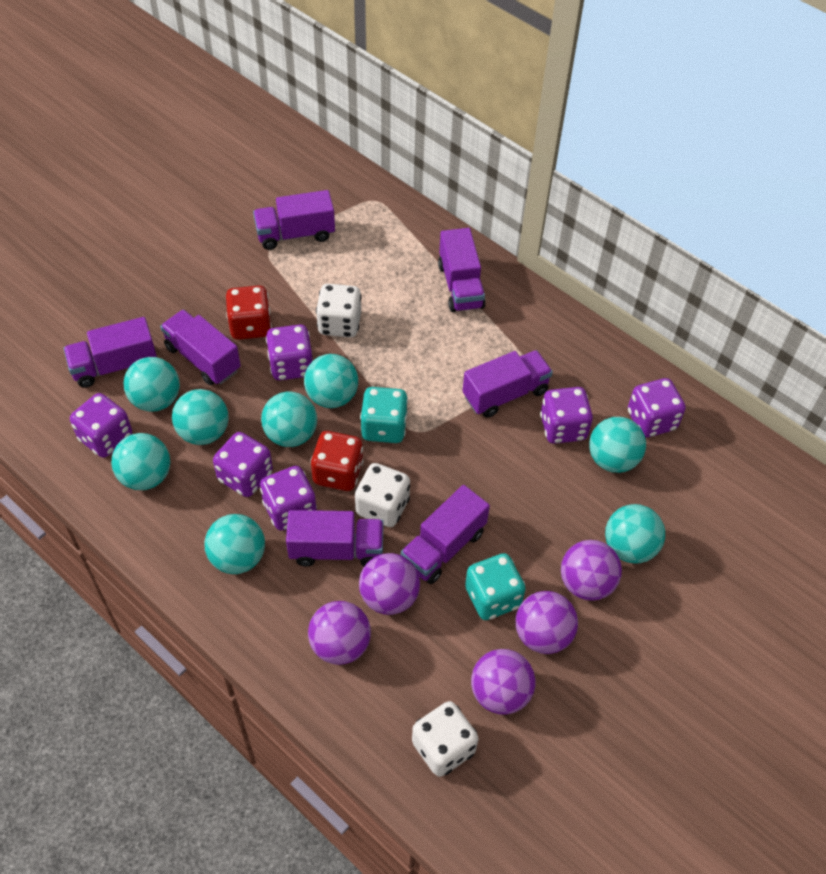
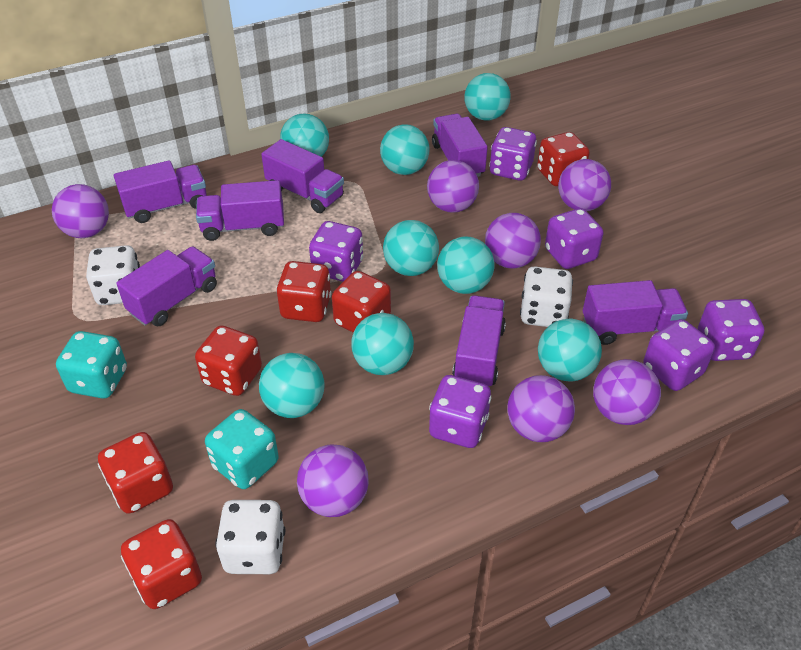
purple ball: [308,601,371,665] [359,553,420,615] [471,649,535,715] [515,591,578,654] [561,540,622,601] = 5 -> [52,184,109,238] [297,444,369,517] [427,160,479,213] [485,213,541,268] [507,375,575,442] [558,159,611,211] [593,359,661,425] = 7
red dice: [226,285,272,340] [310,431,364,491] = 2 -> [98,432,173,514] [121,519,202,609] [195,326,262,396] [276,261,332,322] [332,271,391,333] [537,132,590,186] = 6

